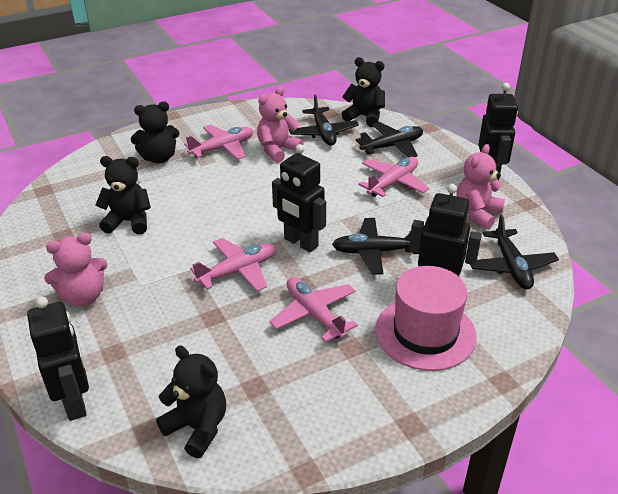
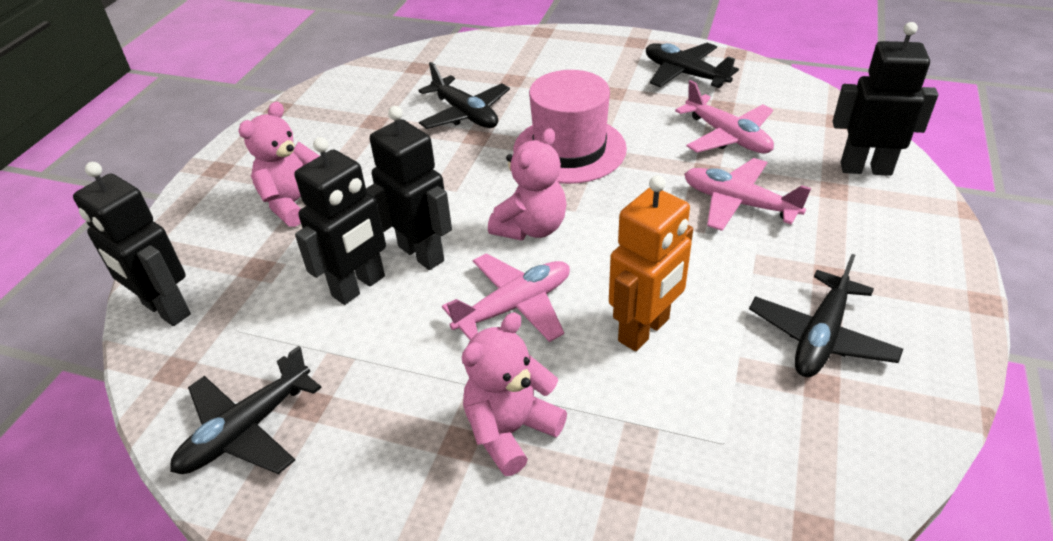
black teddy bear: [95,156,151,235] [130,101,180,163] [156,346,226,458] [341,57,385,127] = 4 -> none = 0
orange robot: none = 0 -> [609,175,693,351] = 1
pink plane: [184,125,253,160] [190,238,275,291] [269,277,358,342] [358,157,429,197] = 4 -> [442,253,570,342] [675,80,774,154] [684,158,811,231] = 3

